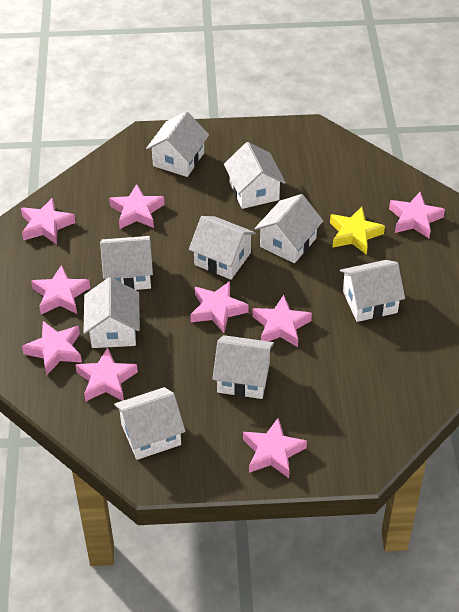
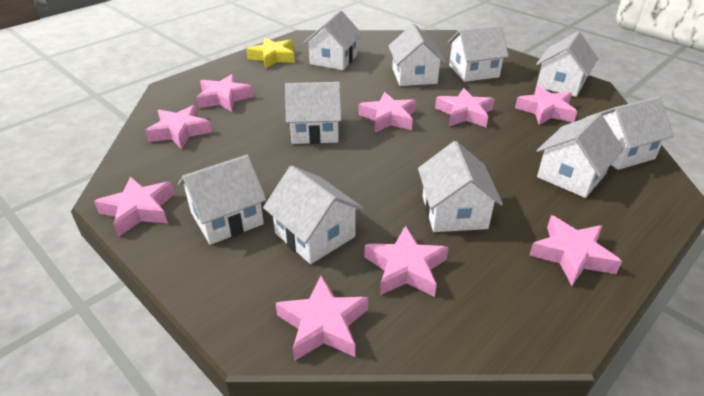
white house: [83,277,140,348] [100,236,153,290] [114,387,185,460] [146,111,209,177] [189,216,256,280] [213,335,274,399] [224,142,286,209] [254,194,323,263] [340,260,405,322] = 9 -> [178,155,267,245] [263,166,364,264] [285,82,342,144] [303,10,362,70] [389,24,446,86] [418,141,503,232] [448,26,509,82] [536,32,598,97] [536,113,624,198] [587,97,674,170] = 10

